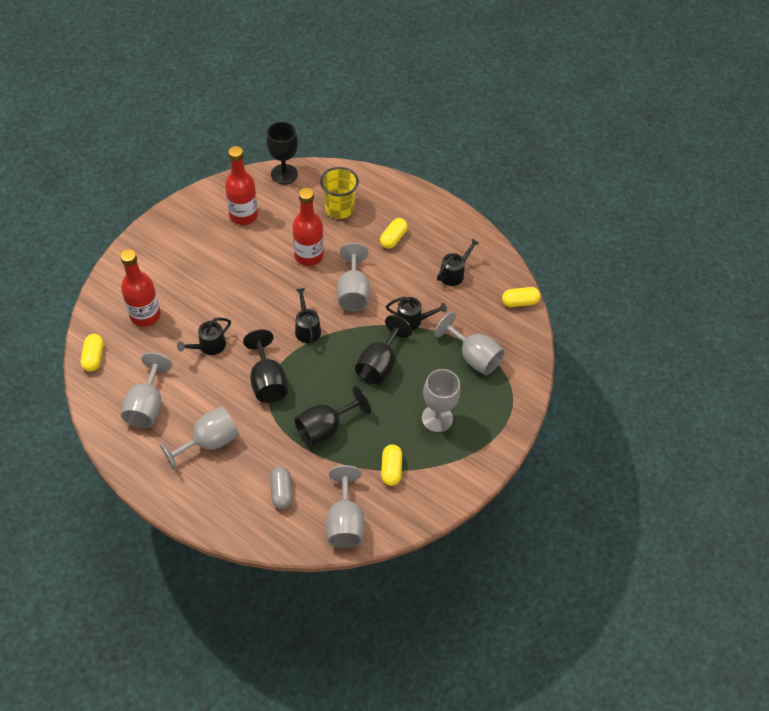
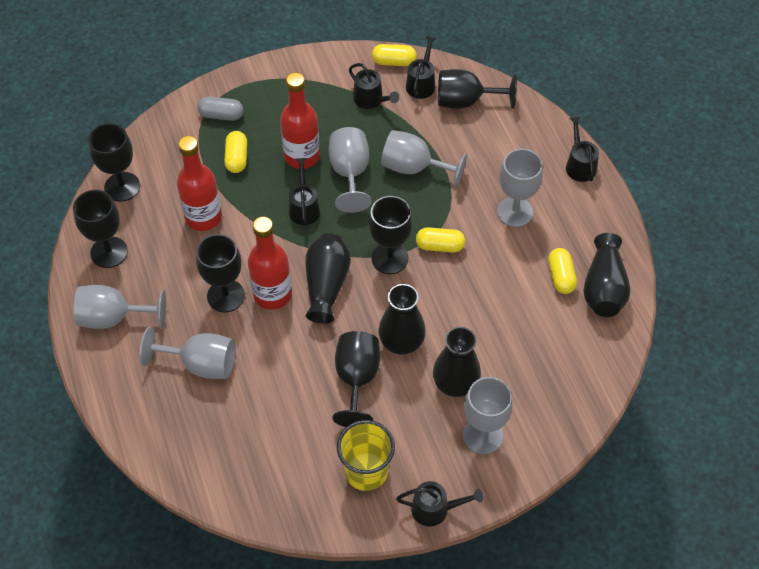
black goblet: [243,329,288,403] [266,122,298,185] [295,386,371,447] [355,315,412,385] = 4 -> [73,190,128,268] [88,123,140,202] [196,234,245,312] [333,331,380,427] [369,196,412,274] [438,69,517,109] = 6
black vase: none = 0 -> [305,233,351,323] [379,284,426,355] [433,327,481,397] [584,233,631,317] = 4
black watering can: [177,318,231,355] [295,288,321,344] [386,297,447,330] [437,238,480,286] = 4 -> [289,158,320,226] [349,63,399,109] [396,481,484,527] [406,36,437,99] [566,116,599,182] = 5

